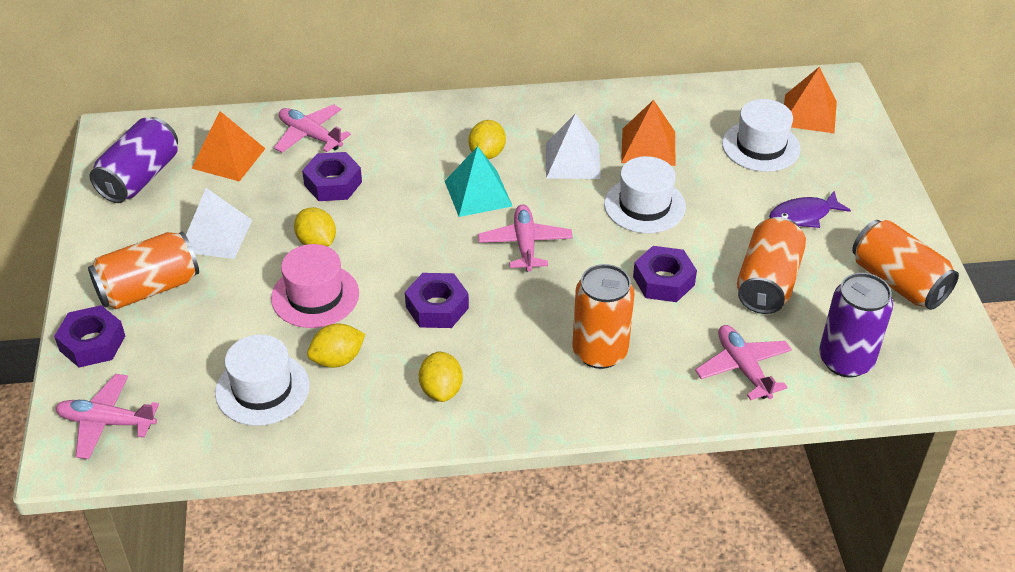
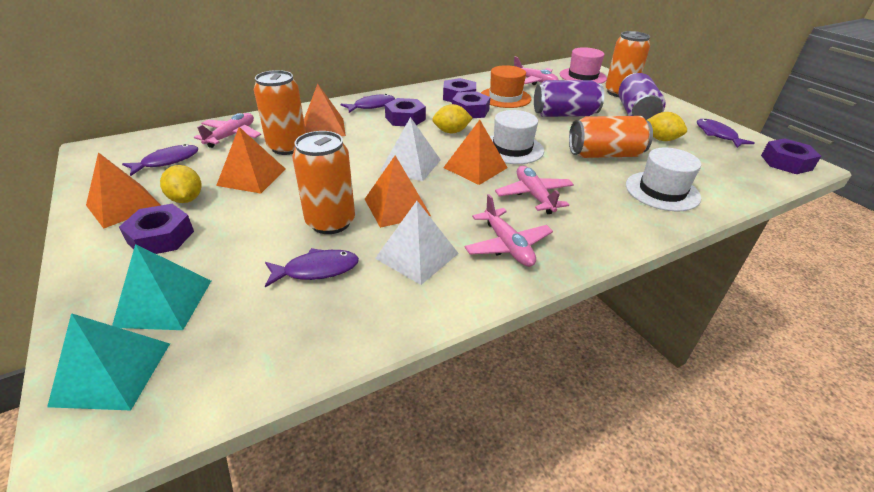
orange hat: none = 0 -> [481,65,531,108] = 1
orange pyramid: [191,111,266,182] [621,100,675,166] [784,67,837,133] = 3 -> [86,152,160,229] [216,127,286,194] [304,84,346,136] [365,155,431,228] [443,120,508,185] = 5
purple fish: [769,191,851,228] = 1 -> [122,144,198,176] [265,248,359,288] [341,94,395,113] [697,119,755,148] = 4
purple nut: [54,305,125,368] [302,152,362,201] [405,273,469,328] [633,246,697,302] = 4 -> [119,204,194,254] [385,98,426,126] [443,78,476,102] [452,91,490,118] [761,138,821,174] = 5
turquoise pyramid: [445,146,512,217] = 1 -> [47,313,170,410] [112,244,211,330] = 2
white hat: [215,334,310,426] [604,156,686,233] [722,99,801,172] = 3 -> [490,110,544,164] [626,148,701,211] = 2
yellow lemon: [294,207,336,247] [307,324,365,368] [419,351,463,402] [469,120,506,159] = 4 -> [160,165,201,203] [432,104,473,133] [647,112,687,141] = 3

